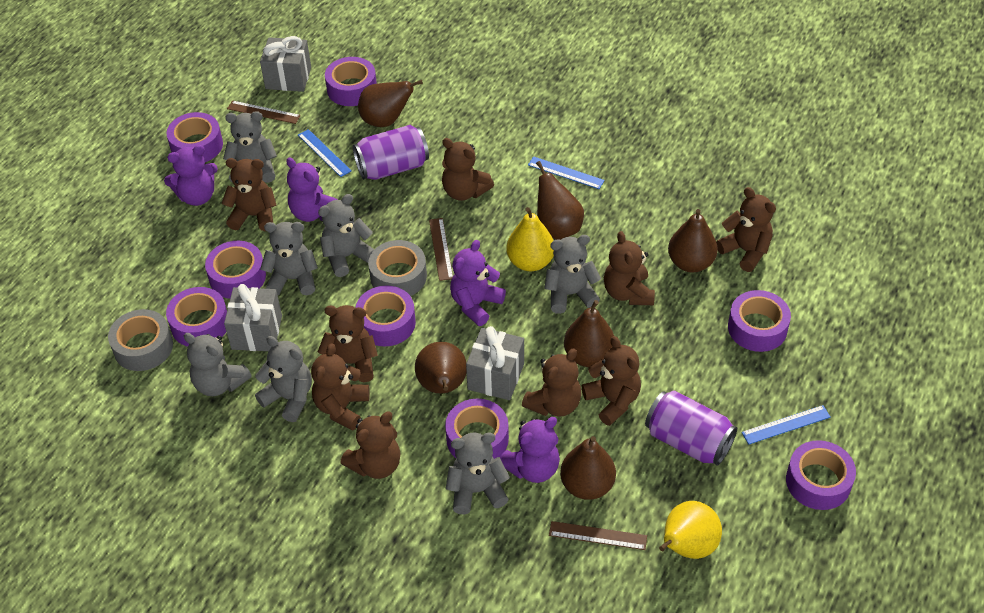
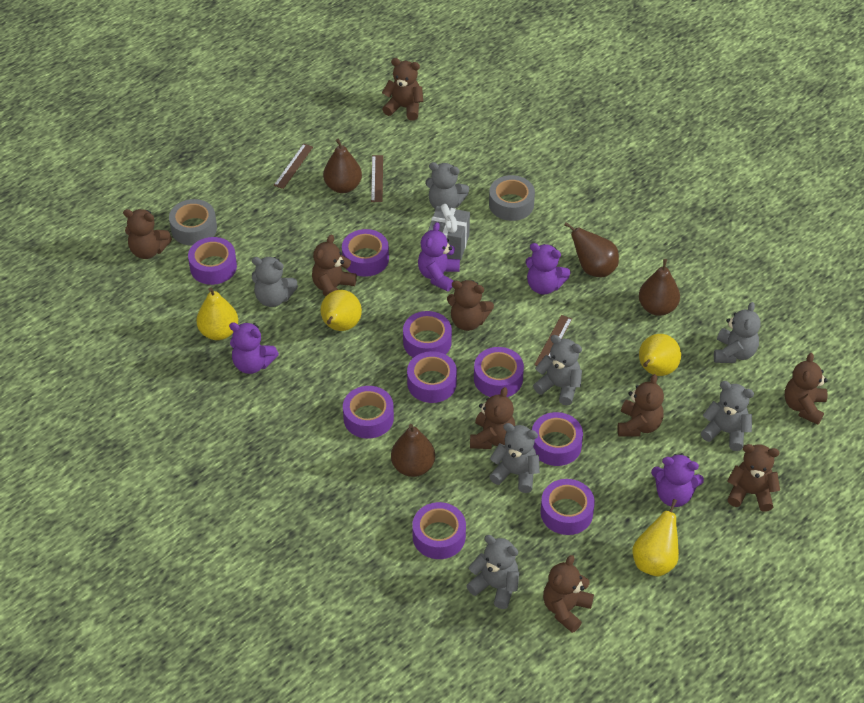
blue ruler: [298,129,352,177] [528,156,605,189] [742,405,831,445] = 3 -> none = 0
brown pear: [358,80,423,127] [415,342,466,394] [536,161,584,240] [560,436,616,500] [564,300,614,367] [668,209,718,272] = 6 -> [323,139,362,193] [391,424,435,477] [564,222,619,277] [639,259,680,316] = 4
grey gift: [224,284,282,351] [260,36,311,92] [466,326,524,400] = 3 -> [428,204,470,260] = 1
purple can: [353,125,429,180] [645,391,737,466] = 2 -> none = 0
purple tape: [166,112,223,162] [166,287,227,347] [205,241,266,299] [325,57,377,106] [355,286,416,346] [445,399,509,459] [728,290,791,352] [786,440,856,510] = 8 -> [188,237,237,285] [342,229,389,277] [343,386,394,439] [403,311,452,358] [407,351,457,403] [412,502,466,559] [474,347,524,397] [532,412,583,466] [540,479,595,535] = 9
yellow pear: [506,207,554,271] [659,501,722,559] = 2 -> [196,287,238,340] [321,290,362,331] [633,499,679,576] [639,334,681,376] = 4

